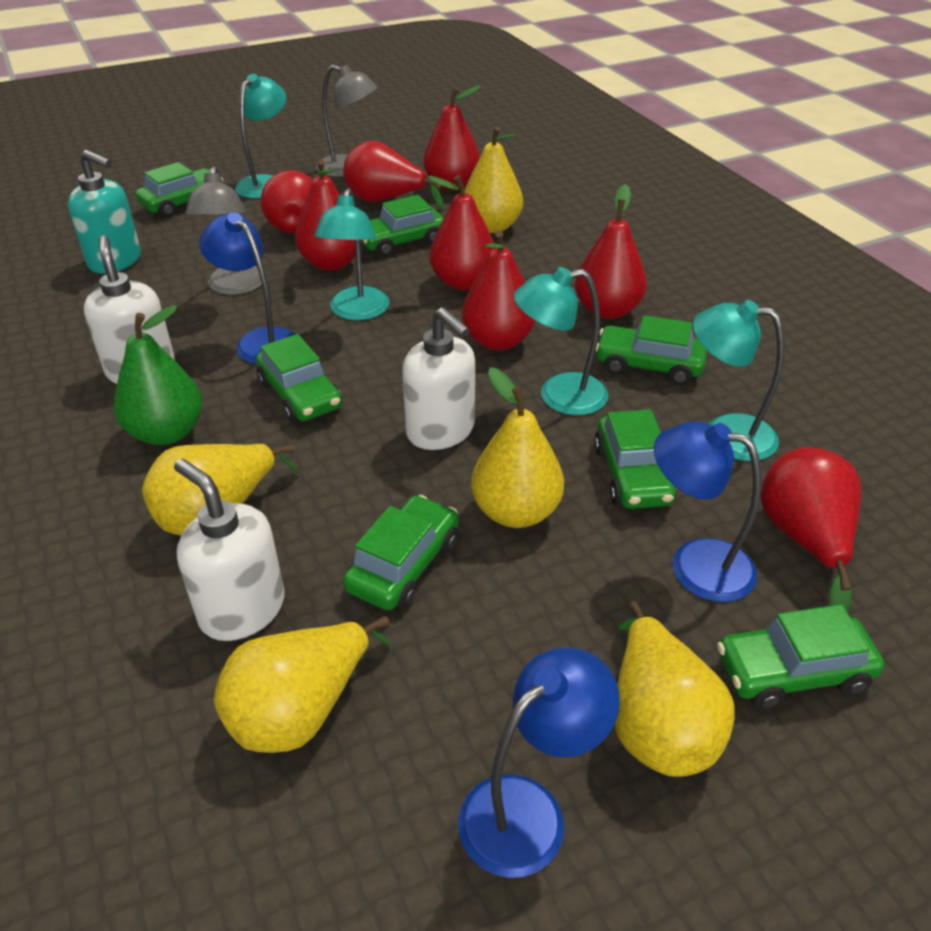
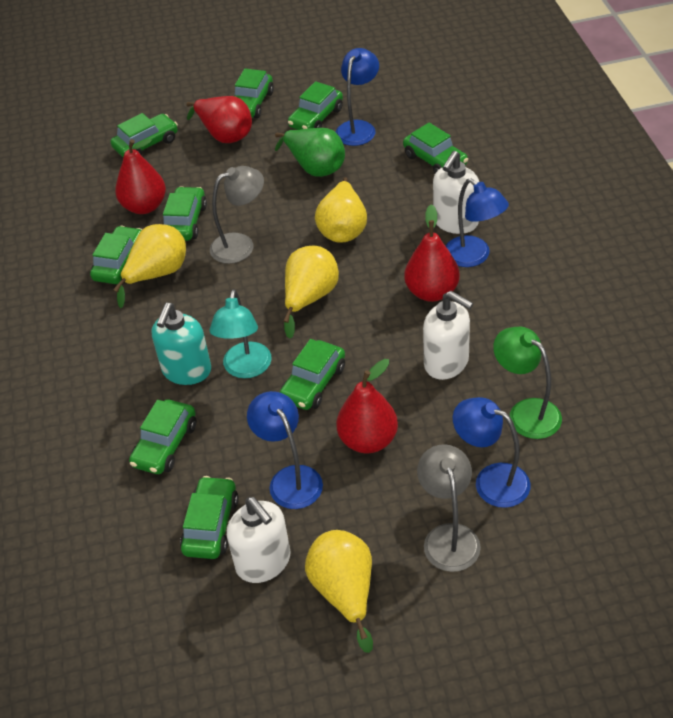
blue lamp: [200,212,296,364] [458,647,620,878] [654,421,761,602] = 3 -> [247,391,323,509] [336,48,379,146] [446,178,509,267] [453,397,530,508] = 4
green car: [135,162,224,218] [256,334,342,423] [343,495,458,610] [361,195,444,257] [594,410,677,509] [596,315,707,385] [717,604,884,709] = 7 -> [90,226,142,284] [111,113,178,157] [129,400,197,474] [163,186,207,241] [180,476,239,559] [235,68,274,118] [280,339,345,410] [288,81,343,130] [403,123,468,173] = 9
green lamp: none = 0 -> [493,327,562,439] = 1
red pear: [260,170,313,234] [295,160,362,271] [343,140,444,209] [424,86,481,191] [428,175,494,290] [462,231,535,351] [575,184,647,319] [761,447,861,612] = 8 -> [115,139,166,214] [186,96,252,143] [336,359,398,453] [404,204,460,302] = 4
turquoise lamp: [235,74,286,198] [314,188,389,320] [514,267,608,415] [693,300,784,461] = 4 -> [209,289,271,378] = 1
yellow pear: [142,444,299,536] [214,616,391,753] [464,126,523,233] [471,367,564,528] [614,601,735,777] = 5 -> [113,224,186,308] [284,246,339,339] [305,530,373,653] [315,177,367,243] = 4

